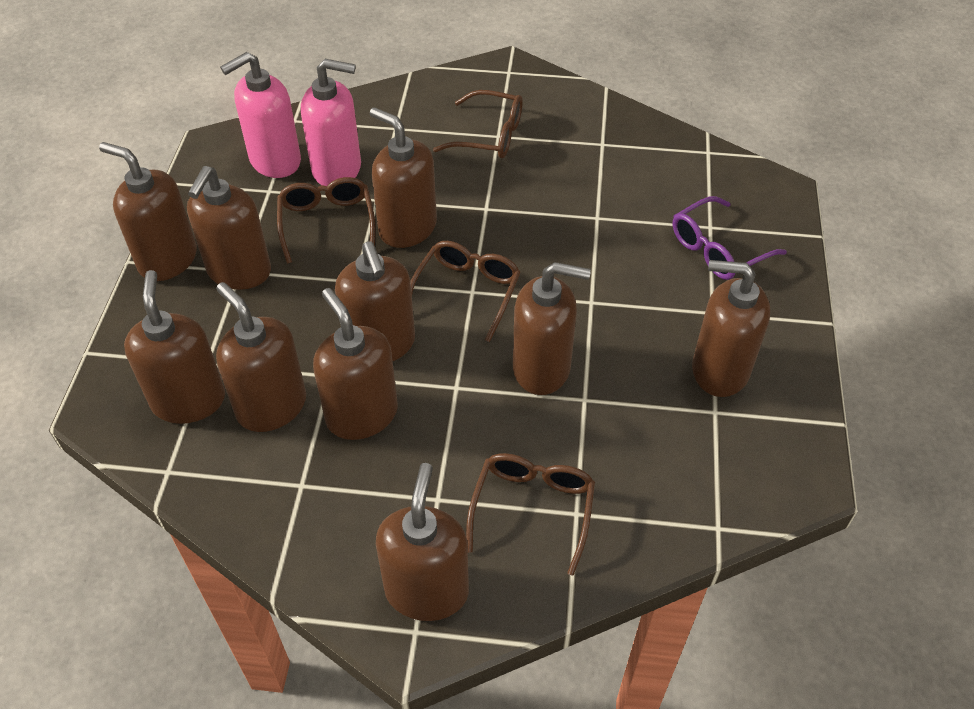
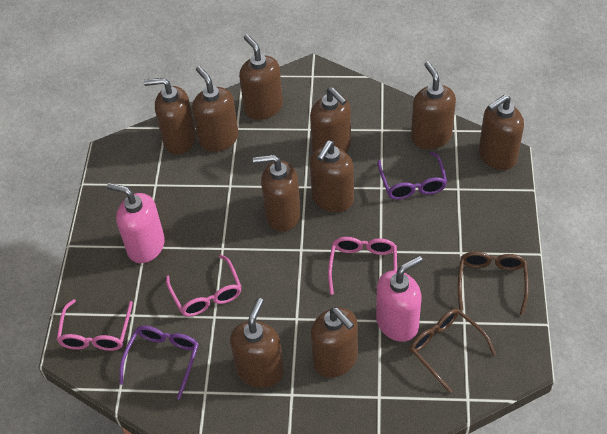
brown glasses: [277,177,376,264] [410,241,521,342] [433,90,523,158] [466,453,595,576] = 4 -> [410,309,496,393] [458,251,529,315] = 2
pink glasses: none = 0 -> [57,299,133,351] [166,255,242,317] [328,237,397,295] = 3
purple glasses: [673,196,787,280] = 1 -> [119,326,199,400] [378,152,447,200] = 2

